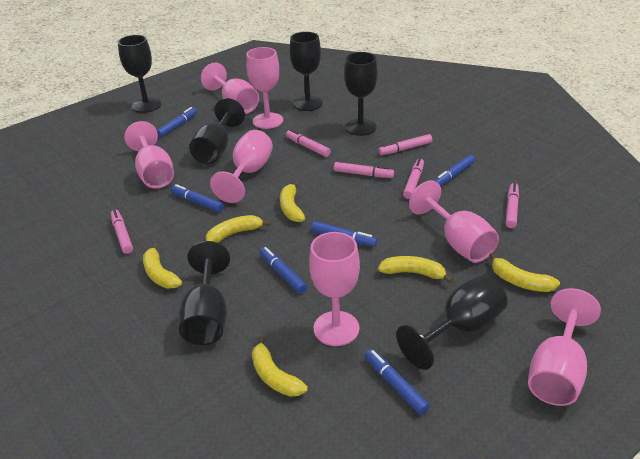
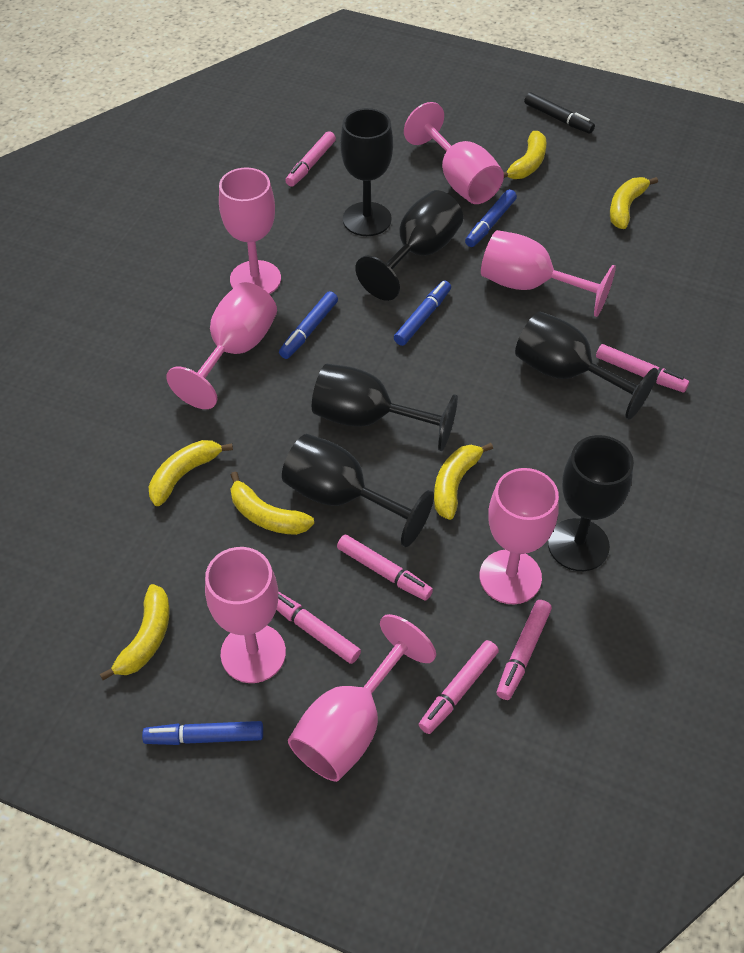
black marker: none = 0 -> [524,92,595,134] = 1
blue marker: [157,107,197,137] [171,184,224,212] [260,247,307,293] [311,221,377,247] [365,349,430,415] [434,155,475,186] = 6 -> [142,721,263,745] [279,291,338,359] [394,281,451,346] [465,189,517,247] = 4

